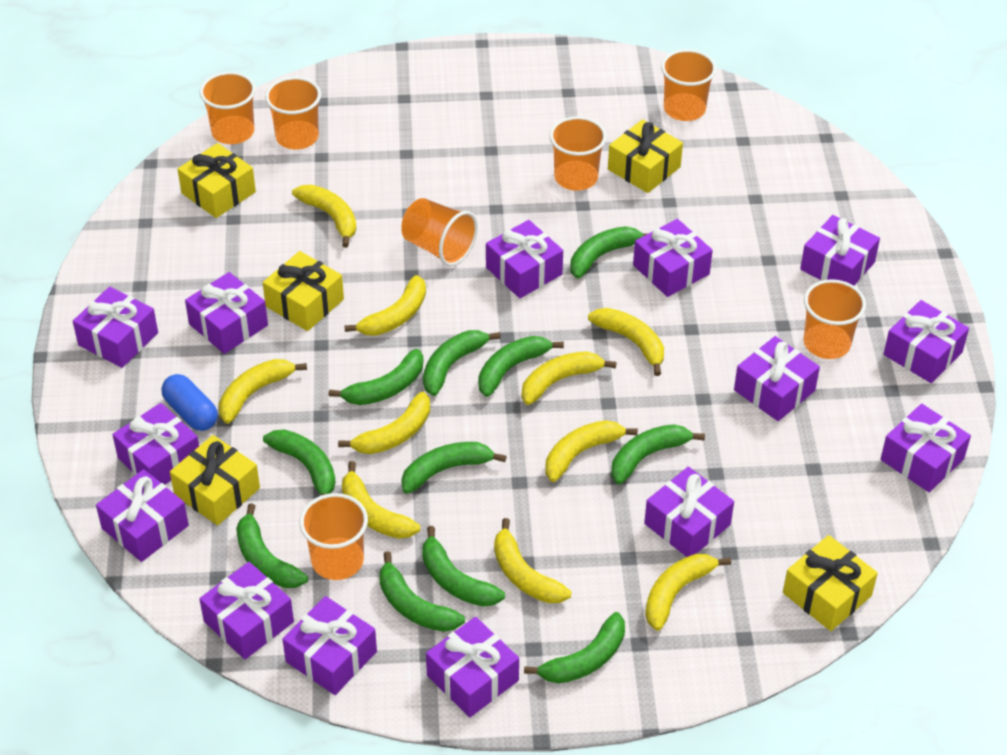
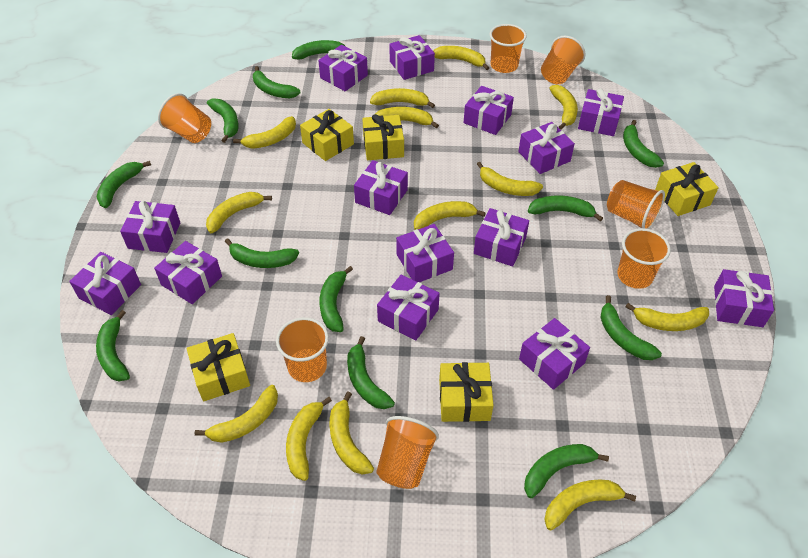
blue capsule: [162,374,218,431] = 1 -> none = 0
green banana: [236,504,308,588] [263,429,336,495] [329,349,423,405] [379,551,465,632] [401,442,507,494] [422,526,505,607] [423,330,501,396] [478,336,564,397] [524,612,625,683] [570,226,647,279] [611,424,705,484] = 11 -> [96,310,130,381] [97,161,151,208] [207,99,239,143] [225,238,299,268] [253,66,300,98] [292,40,345,60] [319,266,353,332] [347,336,395,409] [524,444,609,498] [528,196,603,221] [600,295,662,360] [623,120,664,168] = 12
yellow banana: [219,359,307,424] [292,185,356,248] [338,392,430,454] [342,461,420,539] [344,275,426,336] [494,518,571,603] [522,351,617,405] [546,420,638,482] [588,308,664,376] [645,554,731,631] = 10 -> [195,385,278,443] [206,192,272,233] [233,116,296,149] [286,397,332,481] [329,392,374,475] [370,88,435,108] [375,107,439,128] [414,201,485,230] [433,46,489,70] [477,162,543,196] [544,480,636,530] [550,85,578,130] [625,303,709,331] = 13

